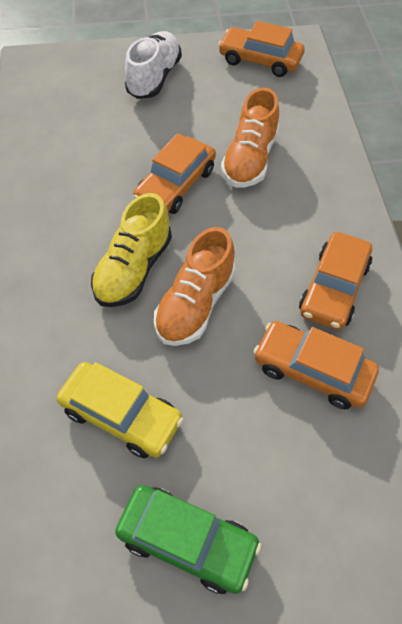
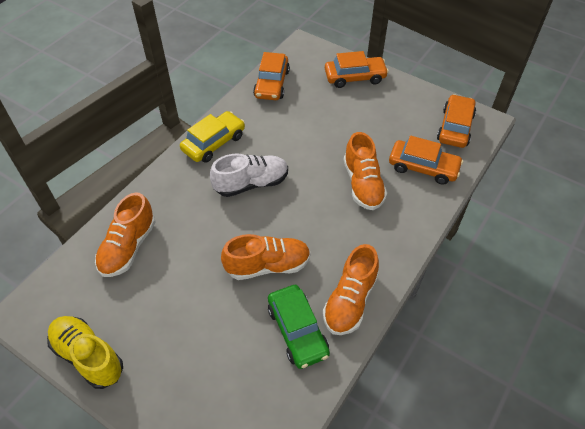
orange shoe: [154,227,236,346] [221,88,279,188] = 2 -> [95,192,156,277] [221,234,311,280] [323,244,379,335] [344,132,387,210] = 4

